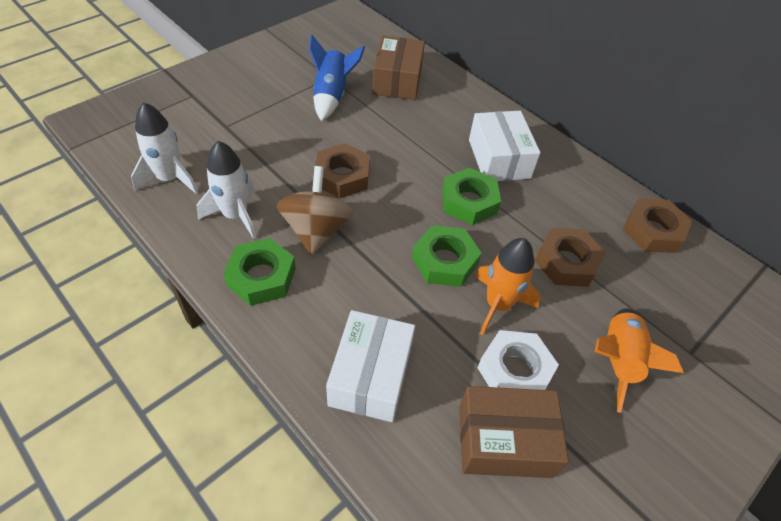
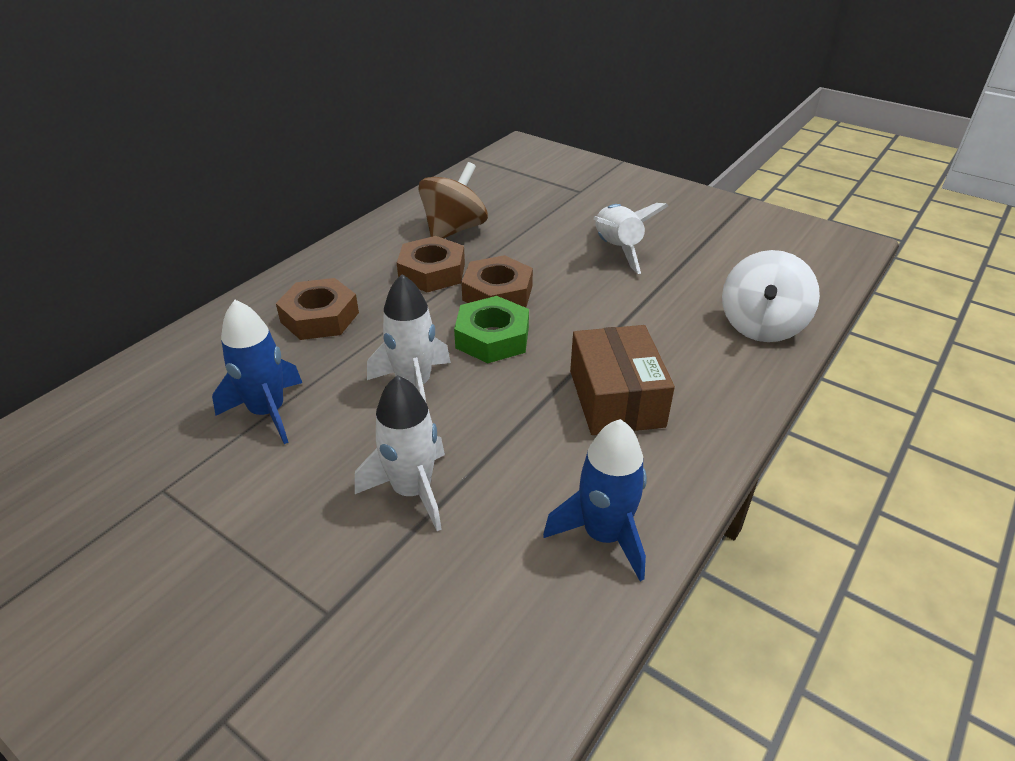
blue rocket: [309,34,365,121] = 1 -> [212,300,302,444] [543,419,647,581] = 2
brown box: [372,35,425,100] [459,386,569,478] = 2 -> [570,325,675,435] = 1
green nut: [223,238,296,306] [412,225,482,287] [442,168,501,225] = 3 -> [454,296,529,363] = 1
orange rocket: [475,238,541,335] [595,308,684,413] = 2 -> none = 0
white box: [326,310,415,422] [469,111,540,181] = 2 -> none = 0
white nut: [478,330,559,390] = 1 -> none = 0
white rocket: [131,102,198,194] [197,141,256,239] = 2 -> [355,375,445,531] [367,274,451,402] [593,203,668,274] = 3
white spinning top: none = 0 -> [722,250,820,342] = 1

